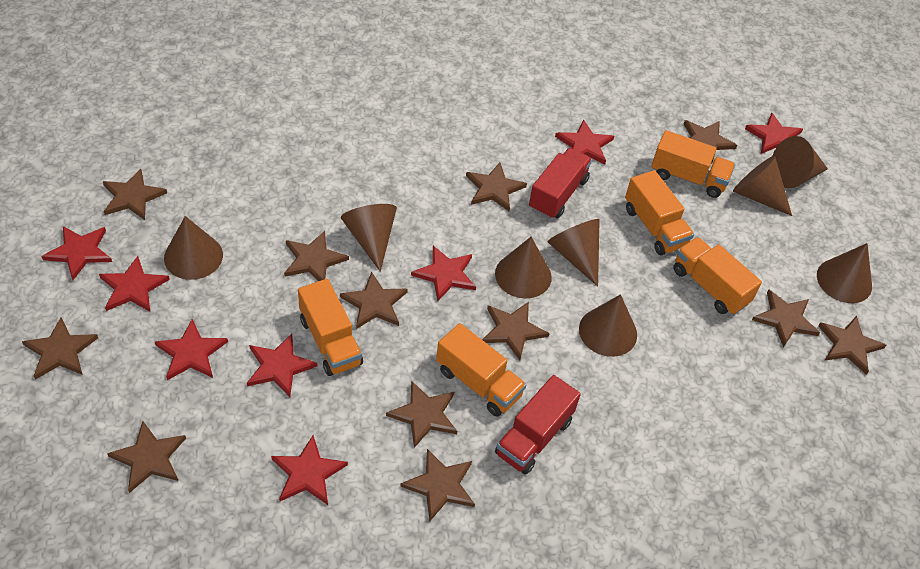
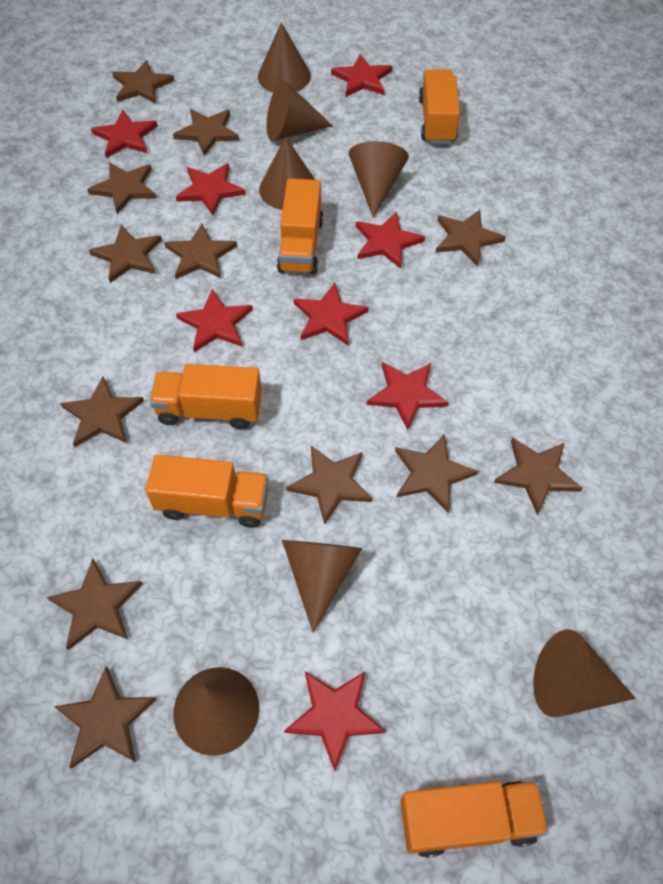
brown cone: [164,216,223,280] [341,204,397,272] [495,237,552,299] [547,219,600,287] [579,294,637,357] [733,156,792,216] [773,136,828,188] [817,243,872,303] = 8 -> [173,667,259,756] [258,22,311,92] [259,136,315,210] [267,80,333,141] [282,540,362,633] [349,141,409,218] [533,629,636,718] = 7
red truck: [495,375,581,475] [529,148,592,219] = 2 -> none = 0

